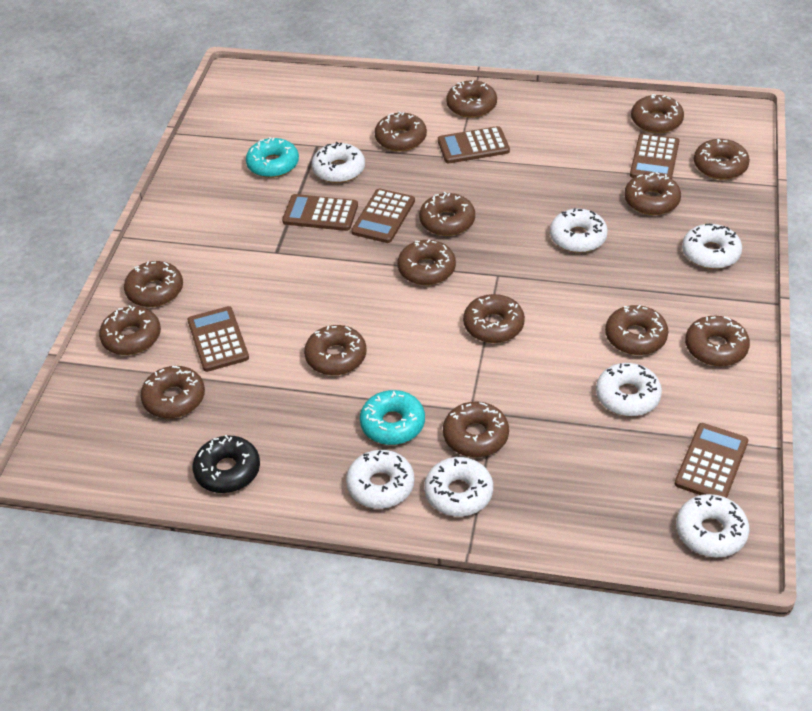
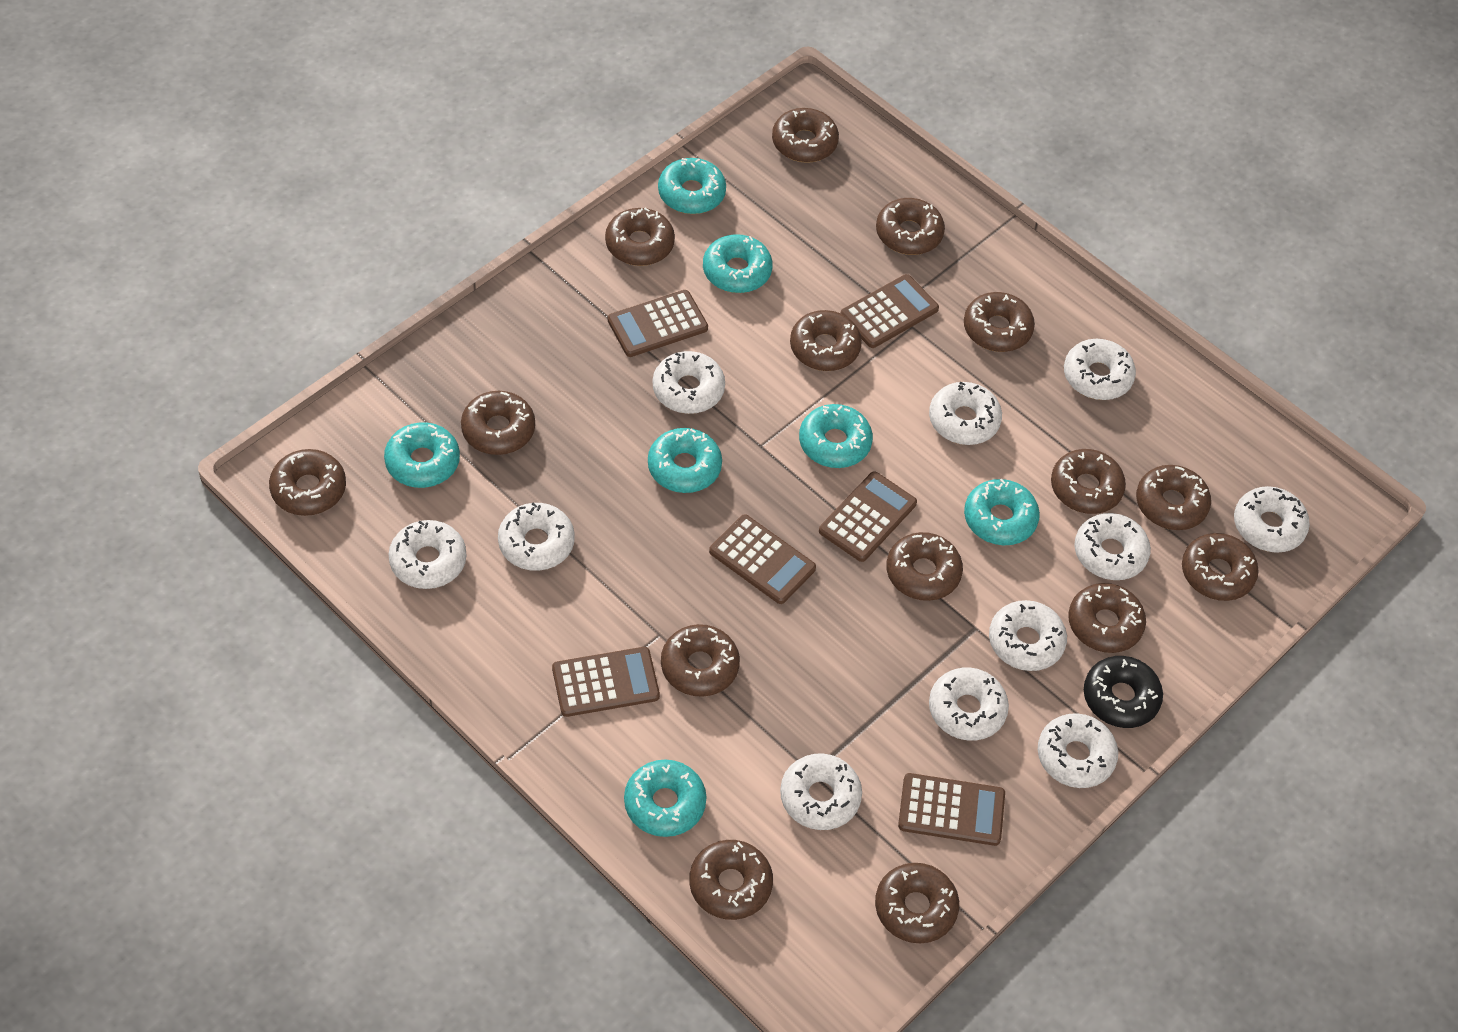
turquoise donut: [246,137,299,178] [360,390,425,445] = 2 -> [384,422,460,488] [624,759,706,837] [648,428,722,493] [658,158,726,214] [703,234,773,293] [799,404,873,468] [964,479,1040,545] = 7
white donut: [312,142,365,183] [346,450,415,509] [424,457,493,517] [550,208,608,253] [596,363,662,416] [676,494,749,558] [682,224,742,269] = 7 -> [389,520,467,589] [498,503,575,571] [653,351,725,414] [780,753,862,830] [929,382,1002,445] [929,668,1009,741] [989,600,1067,671] [1038,713,1118,788] [1064,339,1136,400] [1074,513,1151,580] [1234,486,1310,553] = 11

